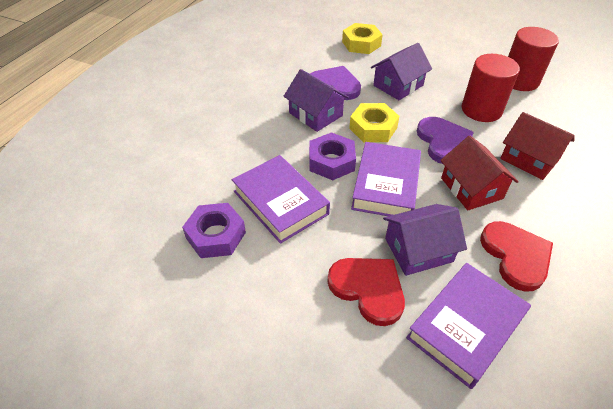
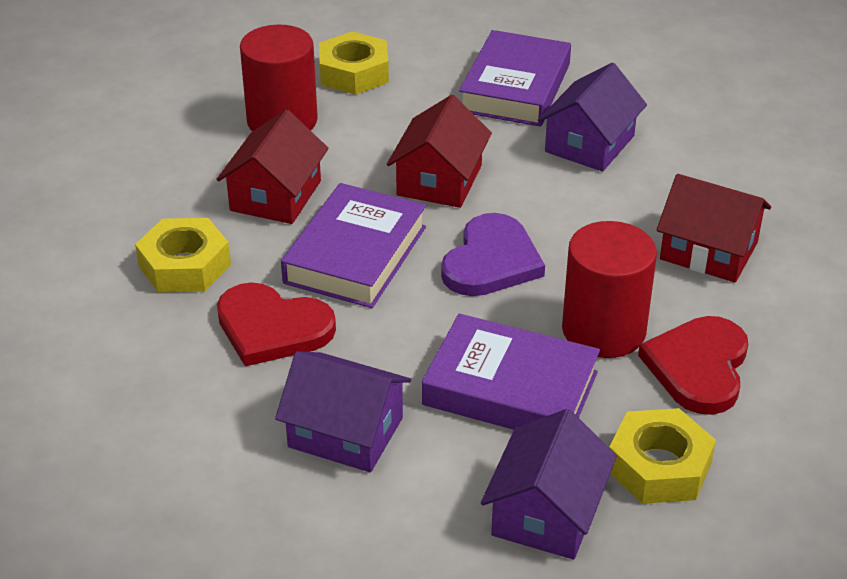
purple heart: [310,66,361,100] [417,117,474,164] = 2 -> [441,213,545,296] = 1
purple nut: [182,203,246,258] [309,132,356,180] = 2 -> none = 0
red house: [441,136,519,210] [500,112,575,180] = 2 -> [217,109,329,224] [387,95,492,208] [656,174,771,283] = 3
yellow nut: [342,23,383,54] [349,103,399,142] = 2 -> [135,218,231,293] [319,31,389,95] [609,408,716,504] = 3

